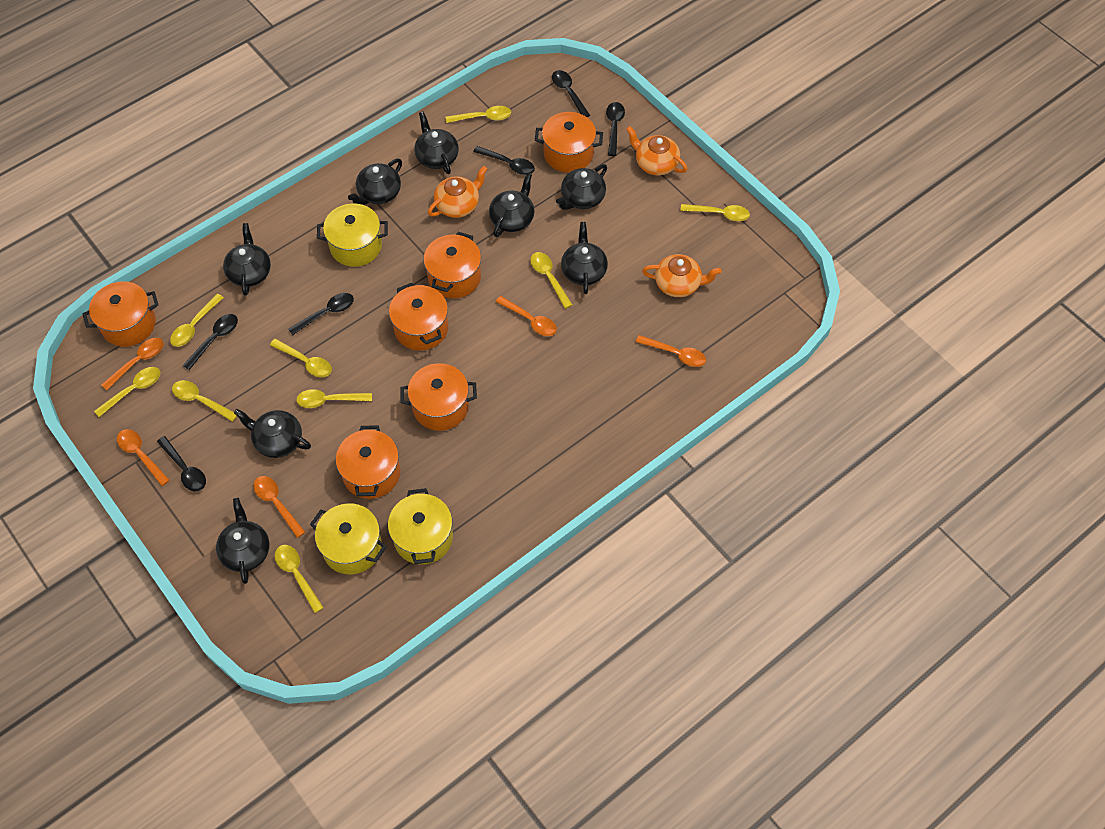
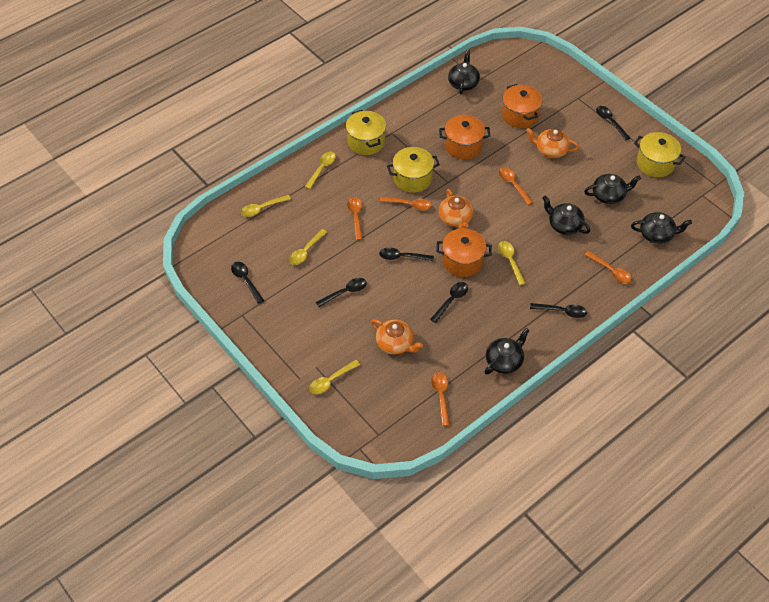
black teapot: [216,498,270,584] [223,223,271,296] [234,409,311,458] [348,159,402,205] [414,111,459,174] [489,173,535,237] [556,164,607,210] [561,222,608,294] = 8 -> [448,50,480,94] [484,328,529,374] [542,196,590,235] [584,174,641,204] [631,212,692,244] = 5
orange pot: [82,281,158,347] [336,425,400,499] [389,283,449,351] [400,363,477,431] [424,232,481,299] [535,112,603,173] = 6 -> [436,228,492,277] [439,115,490,159] [502,84,543,128] = 3
yellow spoon: [94,367,160,417] [170,294,224,347] [172,380,237,422] [270,339,332,377] [275,545,324,613] [296,389,372,408] [446,106,511,123] [530,252,573,309] [680,204,750,221] = 9 -> [241,195,291,217] [289,229,327,265] [305,152,336,189] [309,360,360,394] [498,241,526,285] = 5

